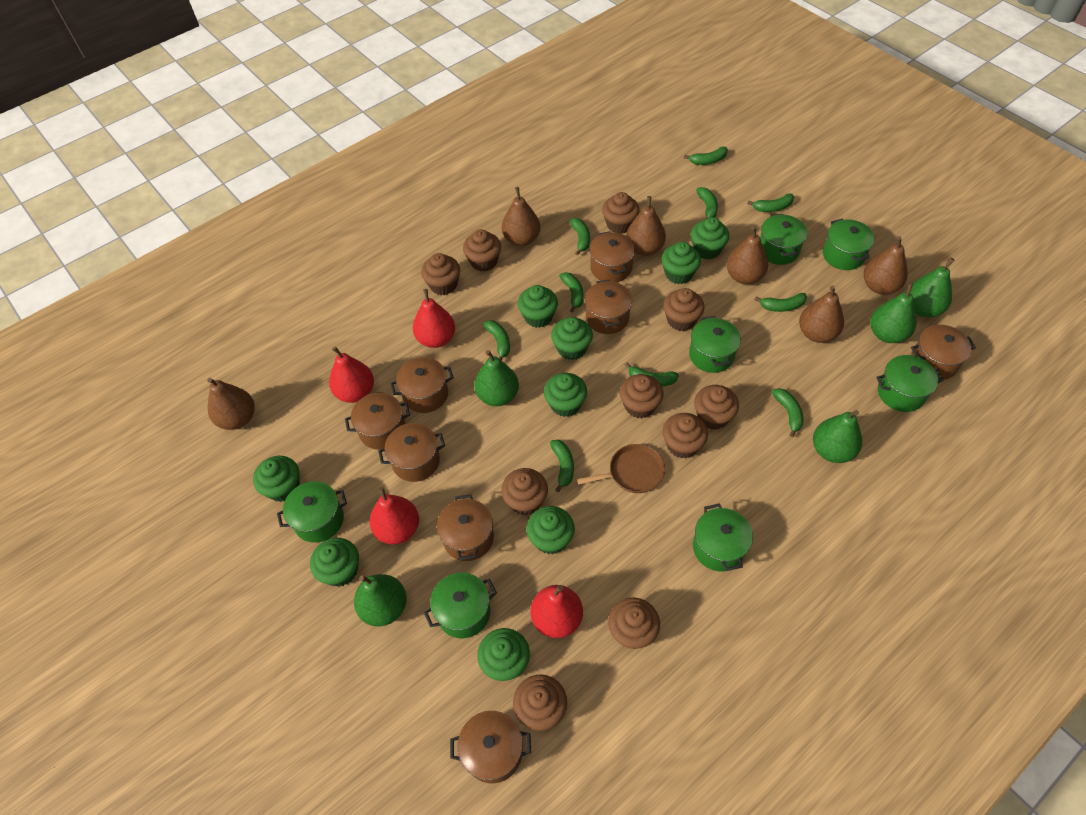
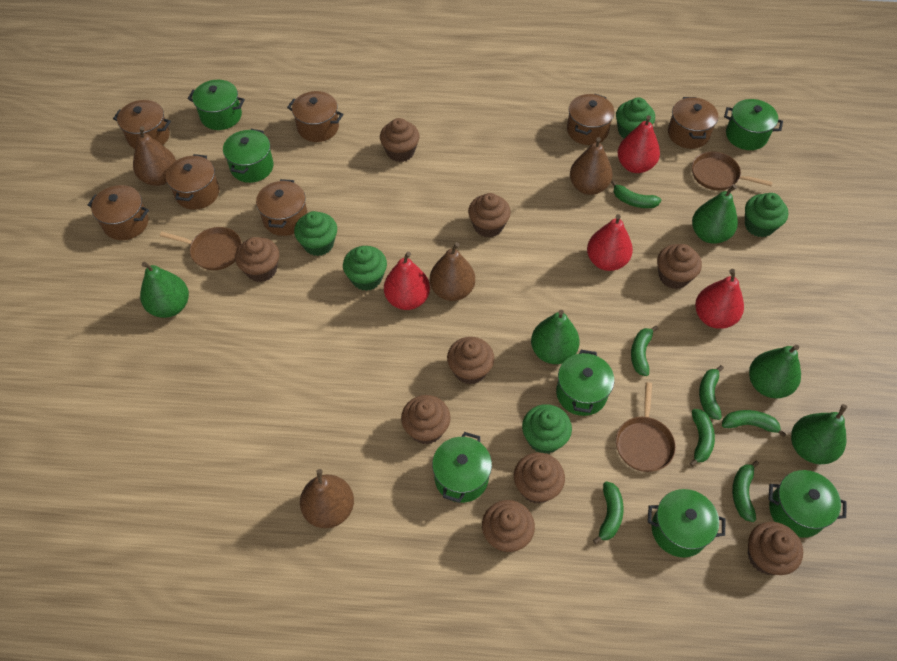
brown cupcake: [421,253,460,295] [463,230,501,271] [501,468,548,515] [513,674,567,731] [602,192,640,234] [608,598,660,649] [620,374,664,419] [662,413,708,459] [663,288,704,331] [694,385,739,430] = 10 -> [235,237,279,282] [380,118,420,162] [401,395,451,444] [447,337,494,384] [468,193,511,238] [482,500,535,552] [514,452,565,504] [657,244,702,289] [748,522,803,575] = 9
brown pan: [577,444,665,493] = 1 -> [160,227,242,270] [616,382,676,472] [692,152,773,190] = 3
brown pear: [207,378,255,430] [502,187,541,246] [626,196,666,256] [726,226,768,284] [799,285,844,343] [864,236,908,294] = 6 -> [133,126,176,186] [300,469,354,528] [430,242,475,301] [570,137,613,195] = 4
brown pot: [345,393,410,450] [378,423,445,482] [390,357,454,413] [437,495,494,561] [450,711,531,784] [585,280,632,334] [590,231,635,283] [911,325,976,380] = 8 -> [88,185,149,240] [113,100,171,149] [166,154,219,210] [256,179,308,236] [287,91,343,142] [567,93,614,145] [668,97,718,149] = 7
green banana: [483,320,510,361] [550,440,574,492] [559,272,583,313] [569,218,590,255] [625,363,679,386] [684,147,728,165] [696,187,718,219] [747,193,794,212] [755,293,807,312] [772,388,803,437] = 10 -> [593,481,623,544] [611,181,661,208] [631,326,658,376] [689,409,715,467] [699,365,724,420] [722,410,787,438] [732,460,759,522] = 7
green cupcake: [253,456,299,502] [310,538,359,587] [477,628,530,681] [518,285,558,328] [526,506,575,554] [544,373,587,417] [551,317,593,360] [661,242,701,284] [691,217,730,260] = 9 -> [294,211,337,256] [343,246,387,291] [522,404,572,454] [616,97,655,139] [745,193,788,237] = 5

